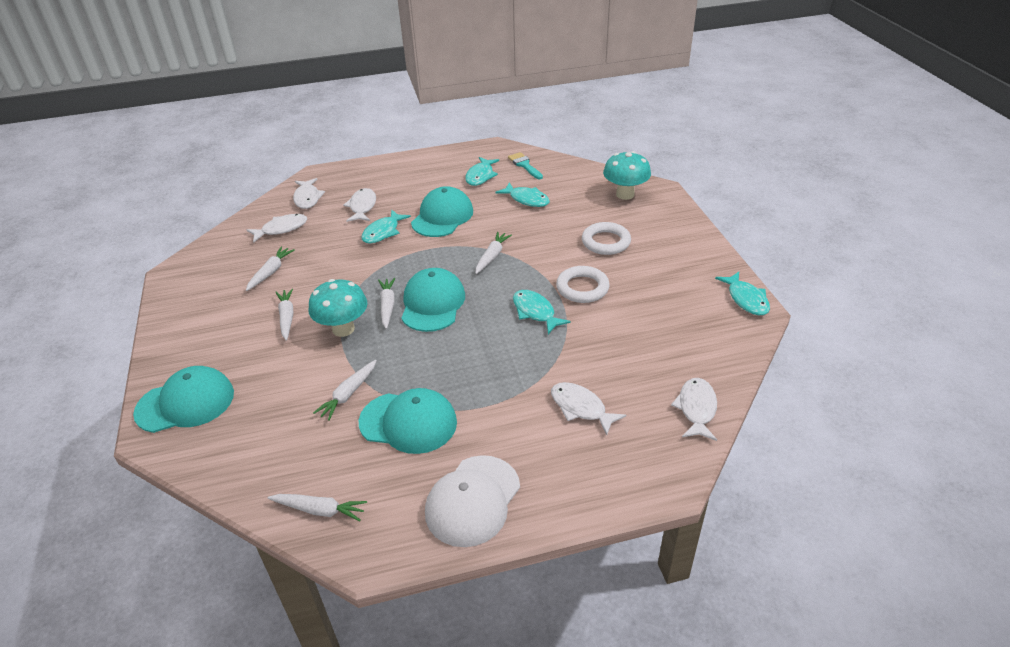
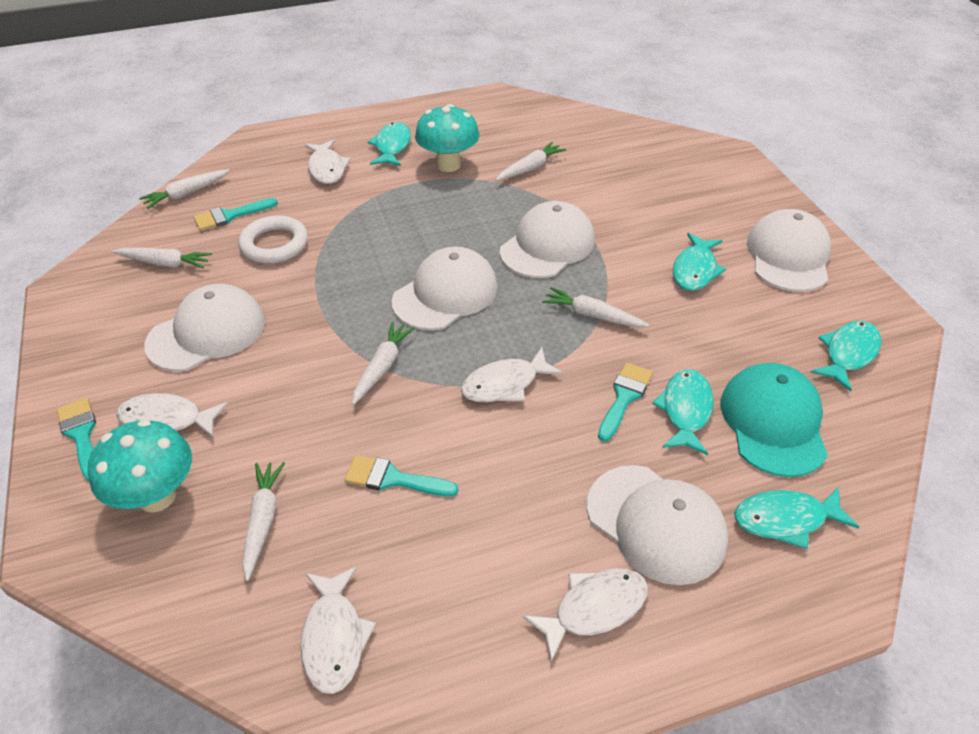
turquoise brush: [508,152,543,179] = 1 -> [57,398,96,481] [194,198,278,231] [344,455,458,497] [598,362,653,442] = 4
turquoise cap: [133,366,234,433] [359,388,457,454] [401,268,465,332] [411,186,473,237] = 4 -> [720,363,828,477] = 1
white cap: [425,455,520,547] = 1 -> [144,284,265,371] [392,247,498,330] [500,201,595,278] [587,465,728,585] [747,209,831,292] = 5
white ring: [556,266,610,303] [582,222,631,255] = 2 -> [238,215,308,264] = 1

